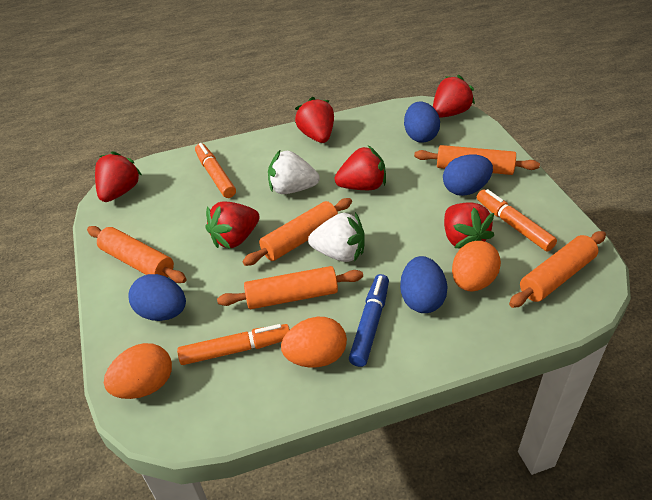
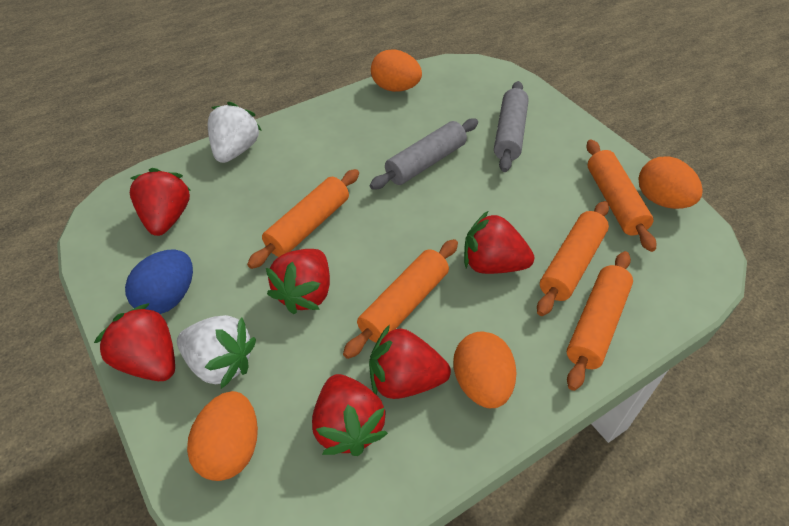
blue egg: [128,274,186,321] [400,256,448,313] [404,101,440,143] [443,154,493,196] = 4 -> [125,249,193,314] = 1
blue marker: [349,274,389,367] = 1 -> none = 0
grey rolling pin: none = 0 -> [370,118,478,190] [494,81,529,172] = 2
orange egg: [104,343,172,399] [281,317,347,368] [452,241,501,291] = 3 -> [187,391,258,481] [371,49,422,92] [453,332,516,408] [639,156,703,209] = 4
orange marker: [177,324,290,365] [195,143,236,198] [477,189,557,251] = 3 -> none = 0

